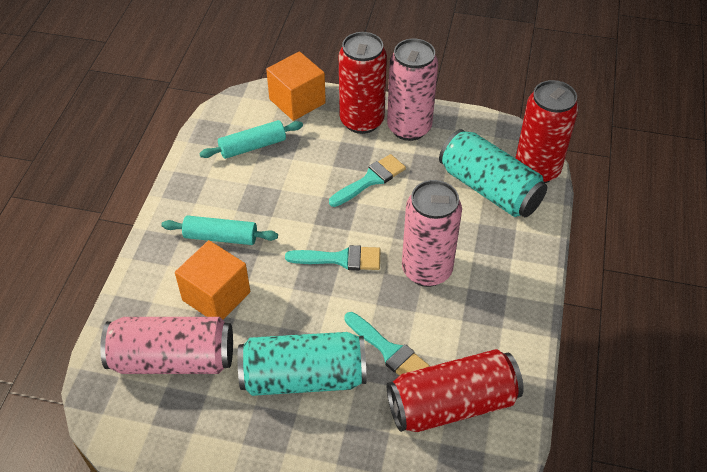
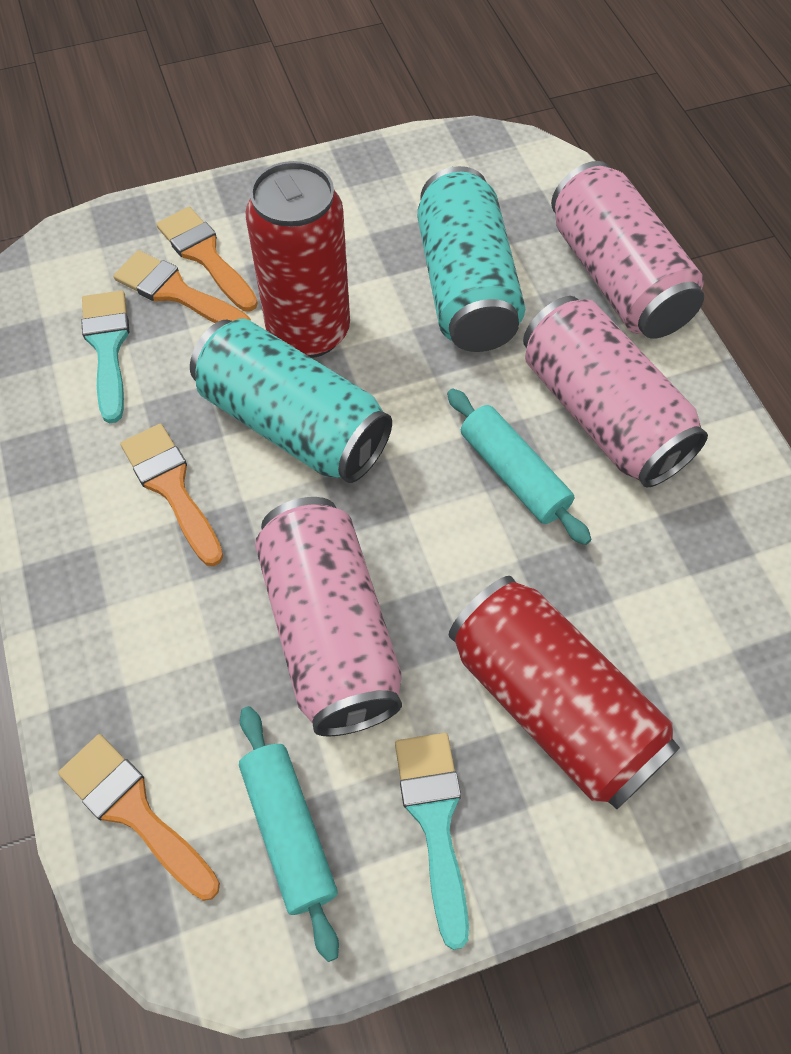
orange brush: none = 0 -> [58,734,220,901] [113,250,251,323] [120,424,223,566] [156,207,258,312] = 4
orange cube: [175,240,250,320] [266,51,326,121] = 2 -> none = 0
red can: [339,32,387,134] [387,349,524,432] [515,80,579,183] = 3 -> [245,161,350,358] [449,576,680,809] = 2
turquoise brush: [285,245,380,270] [329,154,406,207] [344,312,430,376] = 3 -> [81,290,129,423] [395,733,469,950] = 2

